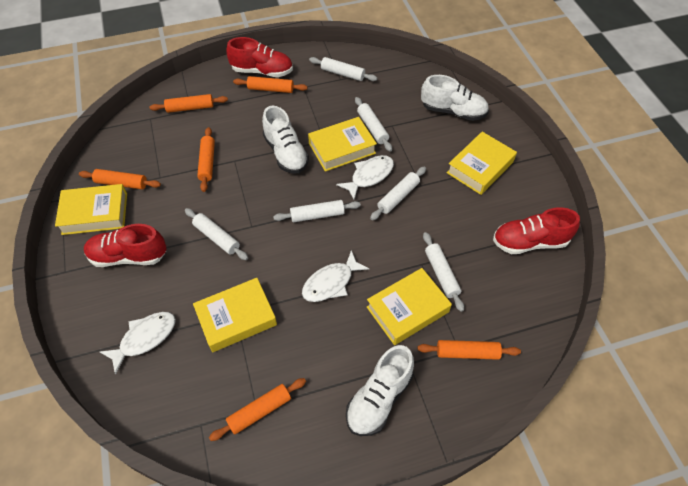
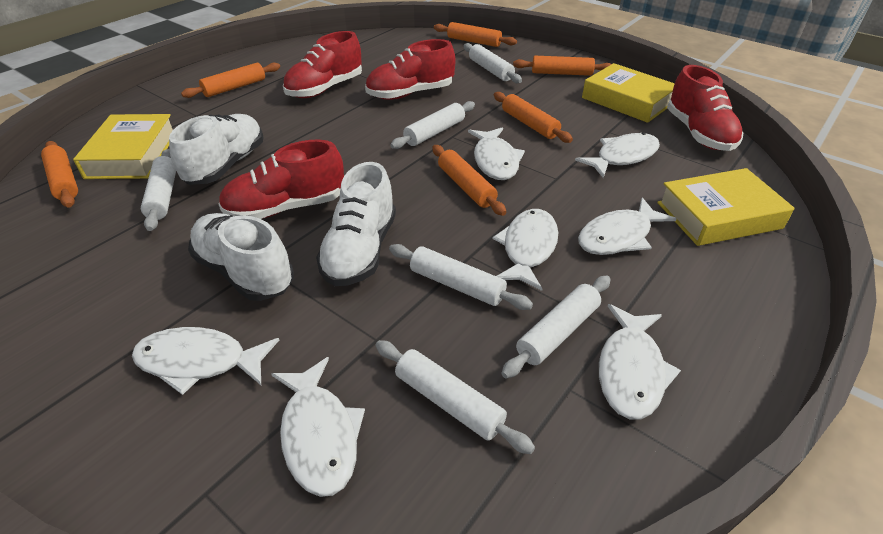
red shoe: [84,224,167,267] [227,37,293,77] [493,207,580,254] = 3 -> [219,139,344,219] [283,31,362,98] [365,39,456,100] [667,65,743,151] = 4
white fish: [100,312,176,375] [302,250,370,302] [336,155,394,199] = 3 -> [132,327,279,395] [271,357,365,497] [468,127,525,180] [492,209,558,291] [575,132,660,178] [578,197,676,255] [599,304,681,419] = 7
yellow book: [55,184,127,235] [193,278,277,352] [308,117,377,172] [367,268,452,345] [447,132,517,195] = 5 -> [73,114,173,179] [582,63,675,123] [657,168,795,246] = 3

